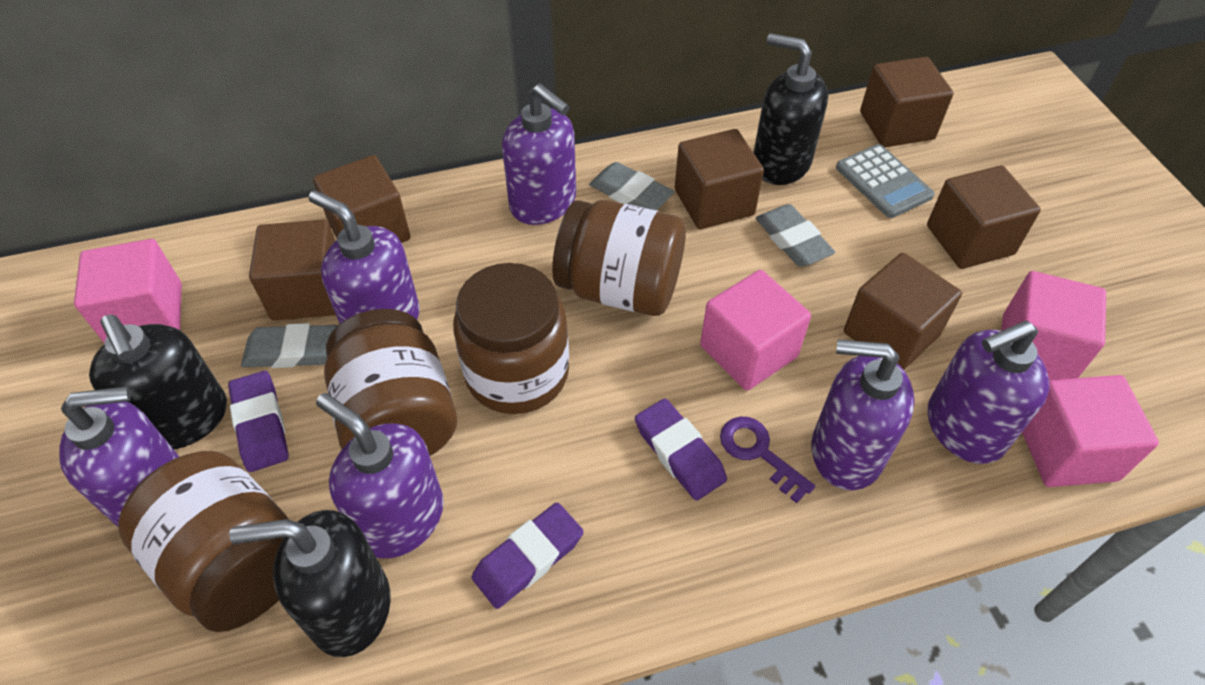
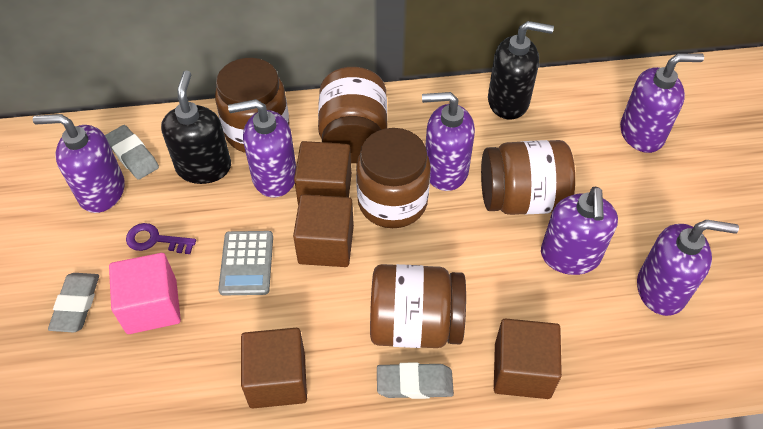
black soap dispenser: [89,314,227,449] [229,510,391,657] [753,33,828,185] = 3 -> [161,71,231,184] [488,21,554,120] = 2
brown cube: [249,220,336,321] [313,155,410,243] [675,129,764,229] [844,253,962,370] [860,57,954,147] [927,166,1041,269] = 6 -> [241,328,307,408] [293,194,354,267] [294,141,352,205] [494,318,562,399] = 4
brown jar: [118,451,289,632] [324,309,457,456] [453,263,569,414] [552,200,686,316] = 4 -> [215,58,290,153] [318,67,387,163] [356,128,431,228] [370,264,466,348] [481,140,575,215] = 5
pink cube: [74,239,182,344] [700,270,811,391] [1001,271,1106,380] [1022,375,1159,487] = 4 -> [109,253,181,334] = 1
purple eraser: [228,371,289,472] [472,502,584,609] [635,398,727,501] = 3 -> none = 0

